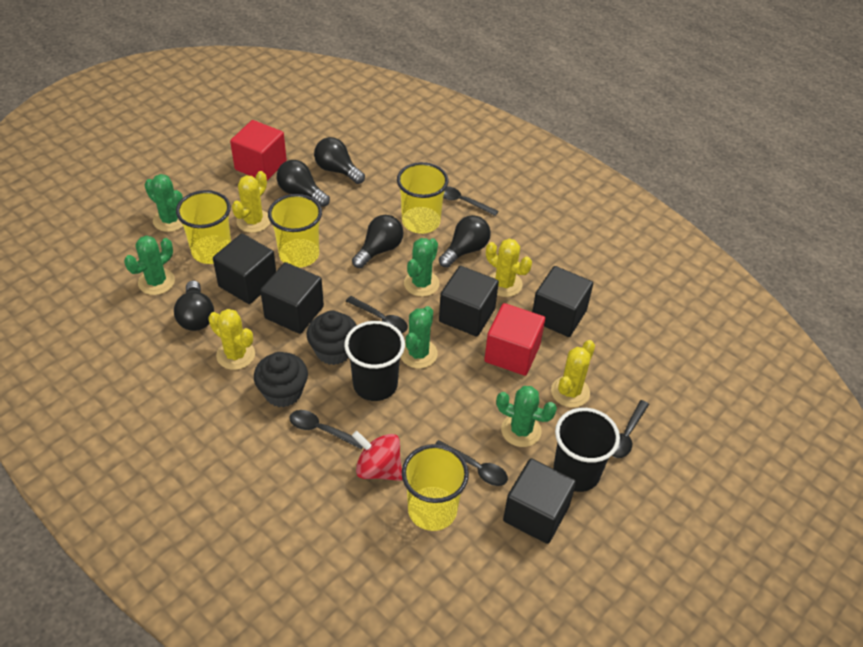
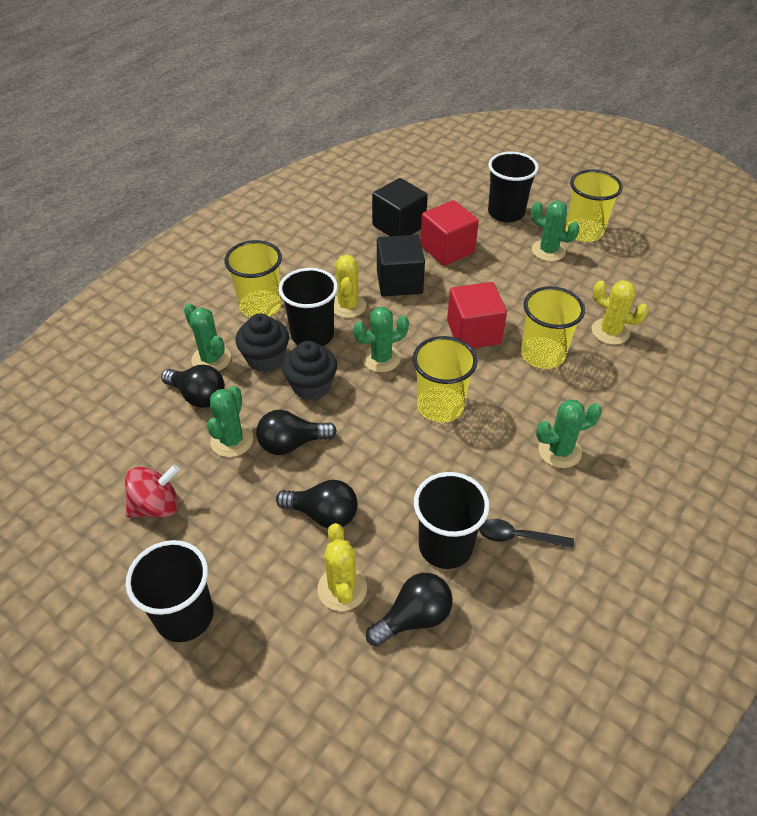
black cube: [213,234,276,304] [260,262,324,334] [439,266,499,337] [503,458,576,544] [532,266,593,337] = 5 -> [372,178,428,236] [377,235,425,296] = 2
black cup: [344,321,405,401] [553,408,620,492] = 2 -> [126,540,214,642] [279,268,338,346] [414,472,490,569] [488,152,539,223] = 4
black light bulb: [174,280,214,331] [277,160,330,207] [314,137,365,184] [352,215,403,268] [439,215,491,268] = 5 -> [161,365,225,408] [256,410,337,455] [276,480,358,528] [366,573,453,646] = 4
black spoon: [289,410,363,449] [346,296,408,333] [435,440,508,486] [443,186,498,216] [612,400,649,458] = 5 -> [479,519,574,549] = 1
yellow cactus: [208,309,255,370] [232,171,270,233] [486,239,532,297] [551,340,595,408] = 4 -> [318,523,367,611] [334,254,367,318] [592,280,649,345] = 3

